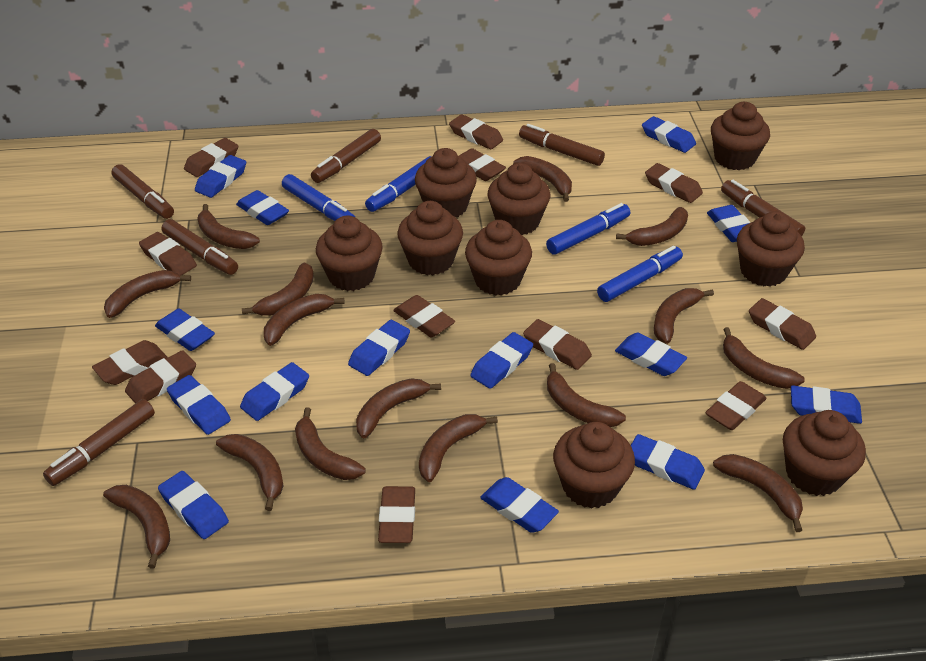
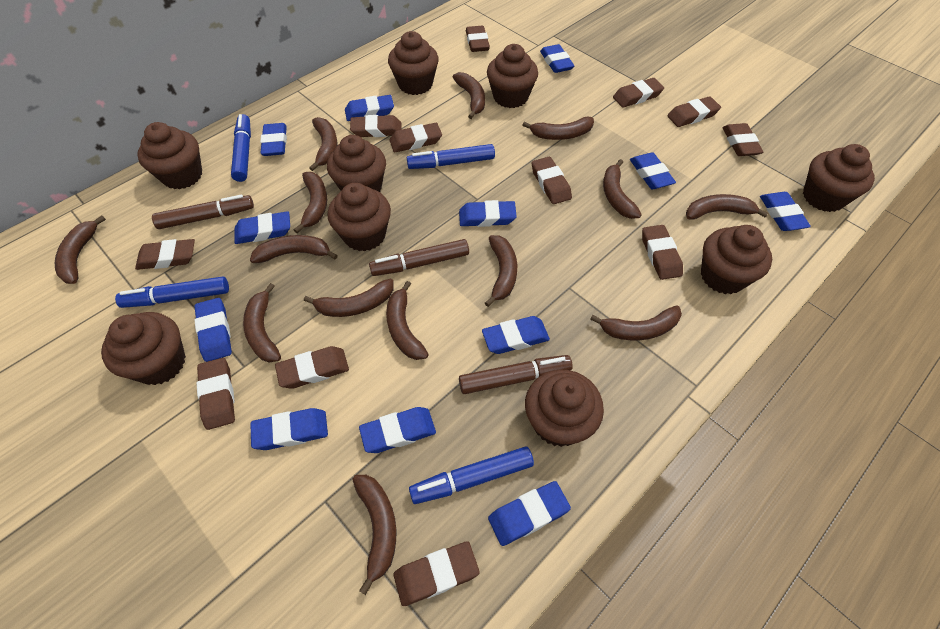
blue eraser: [155,309,215,351] [158,471,229,539] [167,375,231,435] [195,155,246,198] [236,190,289,225] [240,362,309,421] [348,320,410,376] [470,332,533,389] [480,477,559,533] [615,333,687,376] [631,434,705,490] [642,116,696,153] [707,205,750,242] [791,386,862,424] = 14 -> [194,298,232,362] [234,211,290,244] [250,408,328,450] [260,123,287,156] [345,95,394,121] [359,407,436,453] [459,200,517,227] [482,316,550,354] [488,481,571,546] [540,44,574,73] [630,153,676,189] [760,192,811,231] = 12
brown banana: [103,485,170,568] [104,270,191,318] [197,204,260,249] [216,434,283,511] [242,263,314,316] [264,294,345,346] [295,407,366,480] [356,378,441,439] [419,414,498,482] [513,156,572,202] [547,363,626,427] [616,207,688,246] [654,288,714,344] [713,454,803,532] [723,327,805,389] = 15 -> [55,215,106,284] [243,283,281,362] [250,235,338,263] [294,172,327,233] [304,279,393,317] [309,117,337,171] [352,475,396,595] [386,281,429,360] [453,72,485,119] [485,235,517,307] [522,117,594,140] [590,305,682,340] [603,159,642,219] [686,194,768,220] = 14
brown marker: [43,399,155,486] [111,164,174,219] [161,219,238,275] [311,129,381,183] [519,124,605,166] [721,180,805,236] = 6 -> [152,195,254,229] [369,239,469,276] [459,355,573,394] = 3

